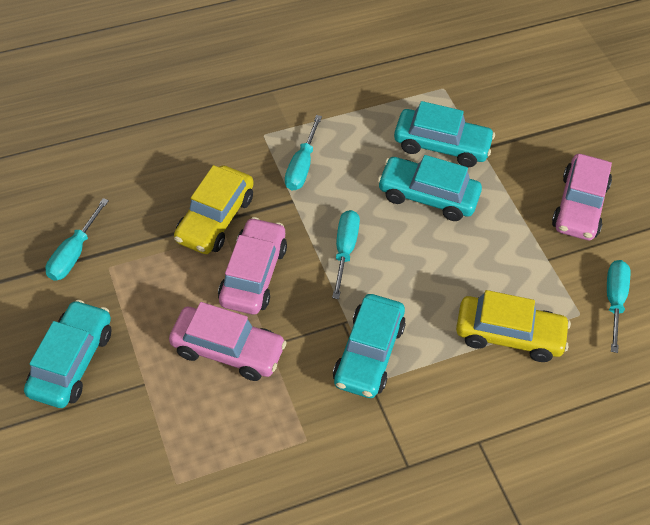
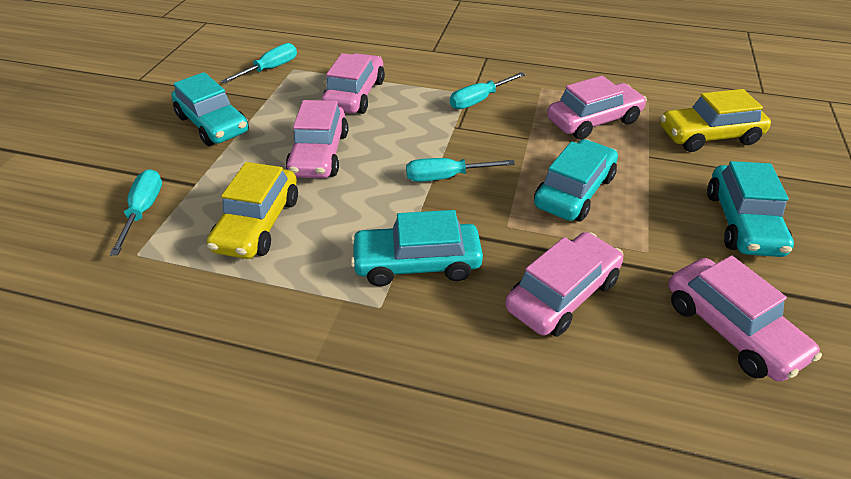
pink car: [169,302,287,381] [218,217,287,314] [552,154,612,240] = 3 -> [286,100,348,178] [322,53,385,114] [505,232,624,337] [547,76,647,140] [668,256,822,382] = 5

